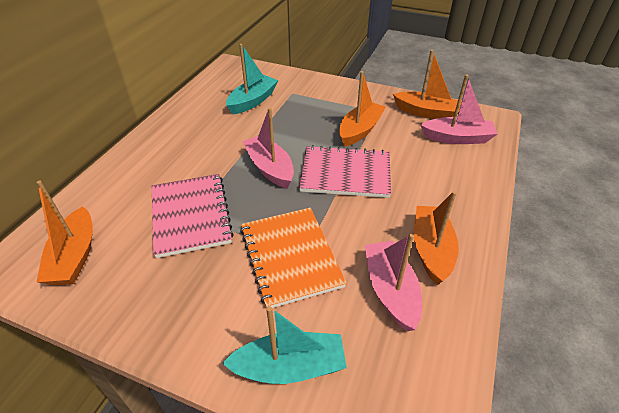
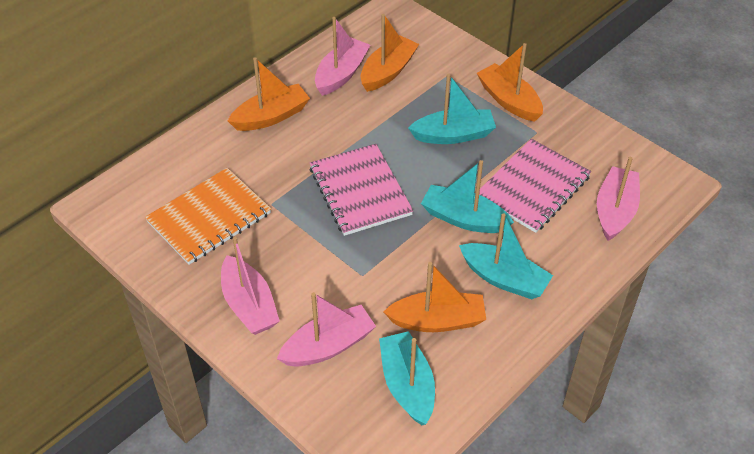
pink boat: [243,108,294,189] [365,234,422,331] [421,74,498,144] = 3 -> [221,237,280,335] [277,292,376,367] [315,17,370,96] [597,157,640,241] = 4
turquoise boat: [222,306,347,384] [226,44,278,114] = 2 -> [379,331,435,425] [408,74,496,144] [421,160,514,233] [459,213,553,299] = 4

